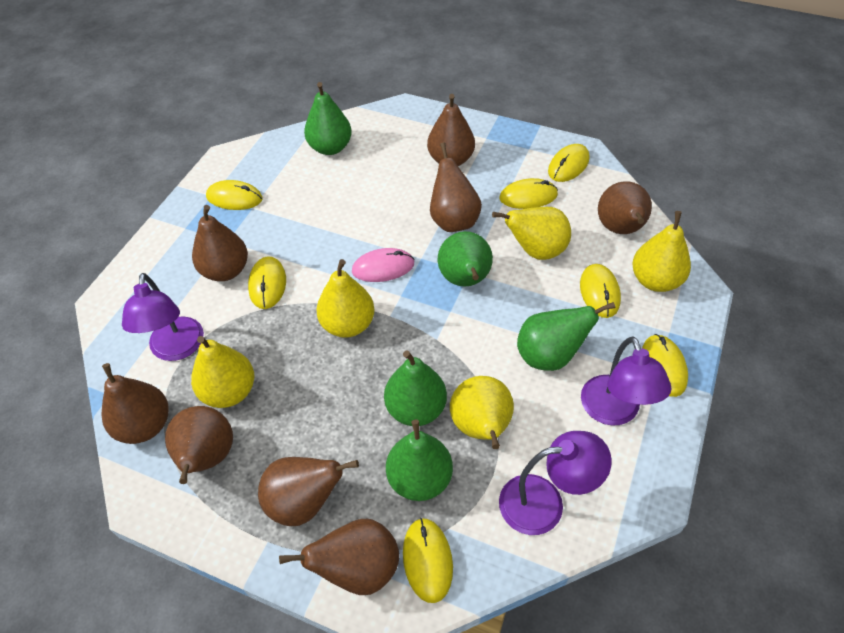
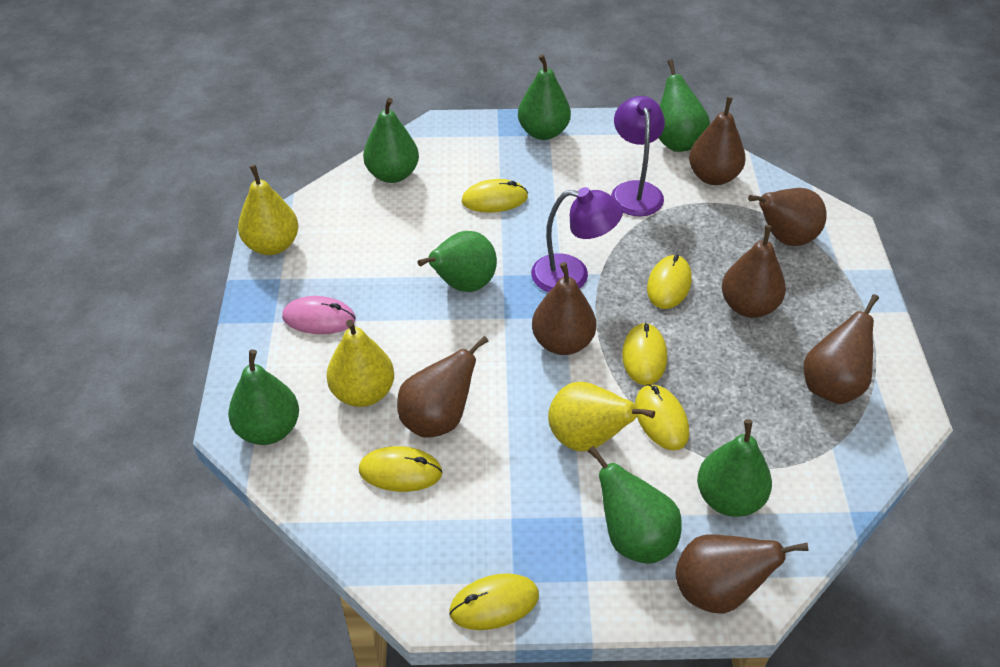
brown pear: [101,363,169,444] [165,406,233,484] [192,205,248,281] [258,457,359,526] [279,519,399,595] [427,94,475,166] [430,142,482,232] [598,181,652,234] = 8 -> [397,336,489,438] [532,262,596,355] [676,534,809,614] [689,97,745,185] [722,225,786,318] [748,188,826,246] [803,294,879,404] = 7
green pear: [304,82,352,155] [384,350,447,426] [386,419,453,501] [438,231,493,287] [517,302,615,371] = 5 -> [228,349,299,445] [363,98,419,183] [417,231,497,292] [518,54,571,140] [588,446,682,564] [659,59,710,152] [697,419,772,517] = 7
purple lamp: [122,273,204,361] [499,431,612,535] [581,336,672,426] = 3 -> [531,187,623,292] [611,96,665,216] = 2
yellow mouse: [206,180,263,210] [248,256,286,309] [403,518,453,603] [500,178,558,209] [548,144,589,182] [580,264,621,318] [642,334,688,397] = 7 -> [359,446,443,492] [449,573,539,630] [462,179,528,213] [622,323,667,385] [635,384,689,450] [647,255,692,309] = 6
yellow pear: [191,336,254,408] [316,259,375,338] [450,376,514,449] [492,207,571,260] [632,211,691,292] = 5 -> [238,165,299,255] [326,320,394,407] [548,382,655,452] = 3

